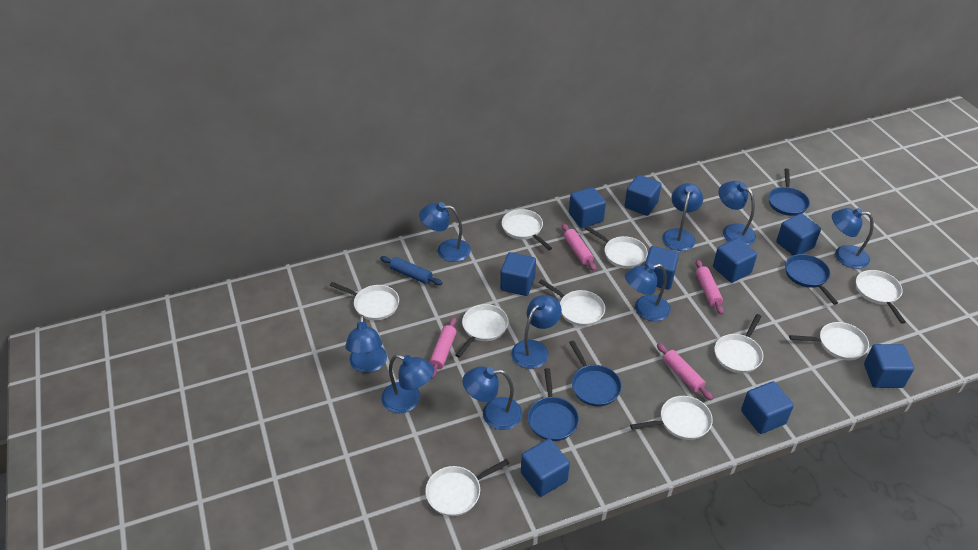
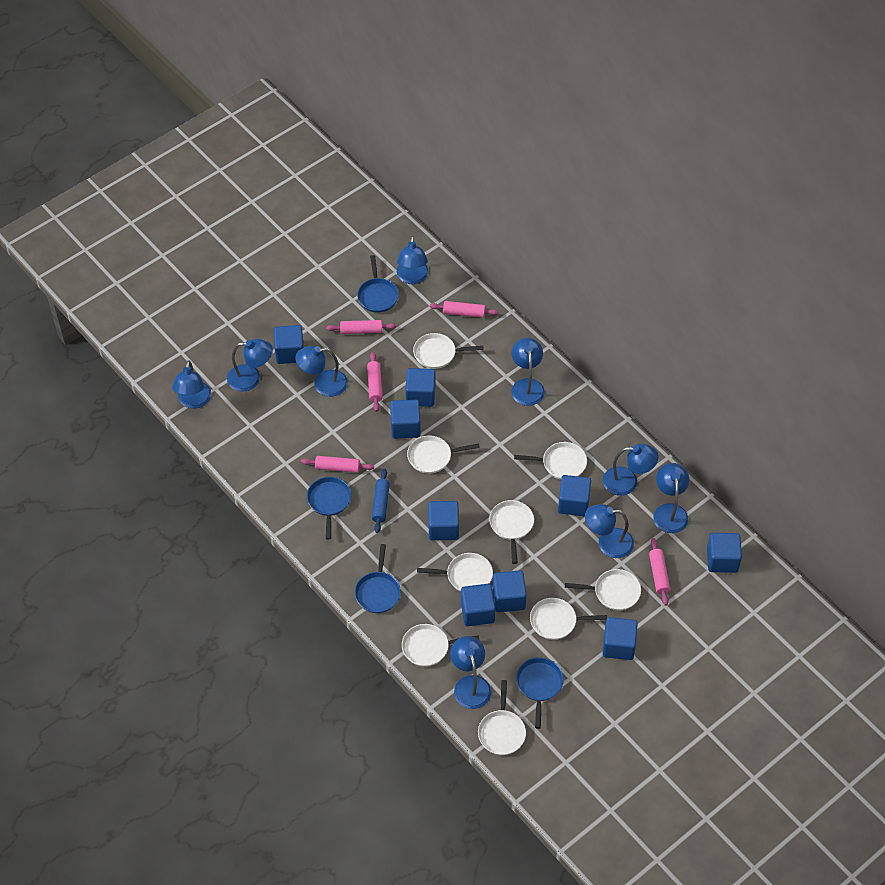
pink rolling pin: [429,317,456,379] [562,224,596,271] [657,343,713,400] [696,259,724,315] = 4 -> [301,456,374,473] [326,320,396,334] [367,352,383,412] [430,301,499,318] [649,538,670,606] = 5
white pan: [330,282,399,320] [425,459,510,516] [455,304,509,357] [502,209,552,250] [539,279,605,326] [585,226,648,269] [630,396,713,440] [714,314,763,373] [789,322,869,360] [856,270,906,324] = 10 -> [402,624,479,667] [407,435,480,474] [413,333,484,369] [417,553,493,592] [478,680,526,755] [489,500,534,564] [514,442,587,480] [530,598,607,640] [565,569,641,611] = 9

